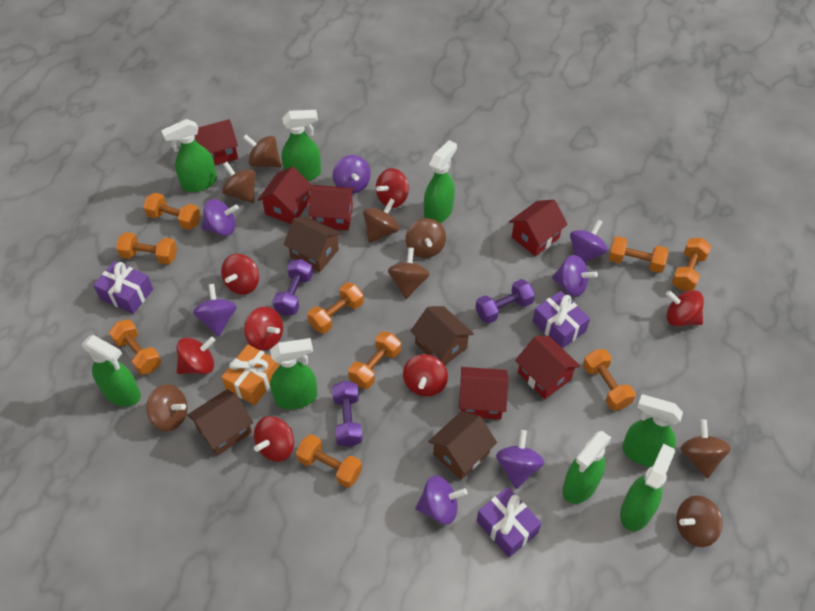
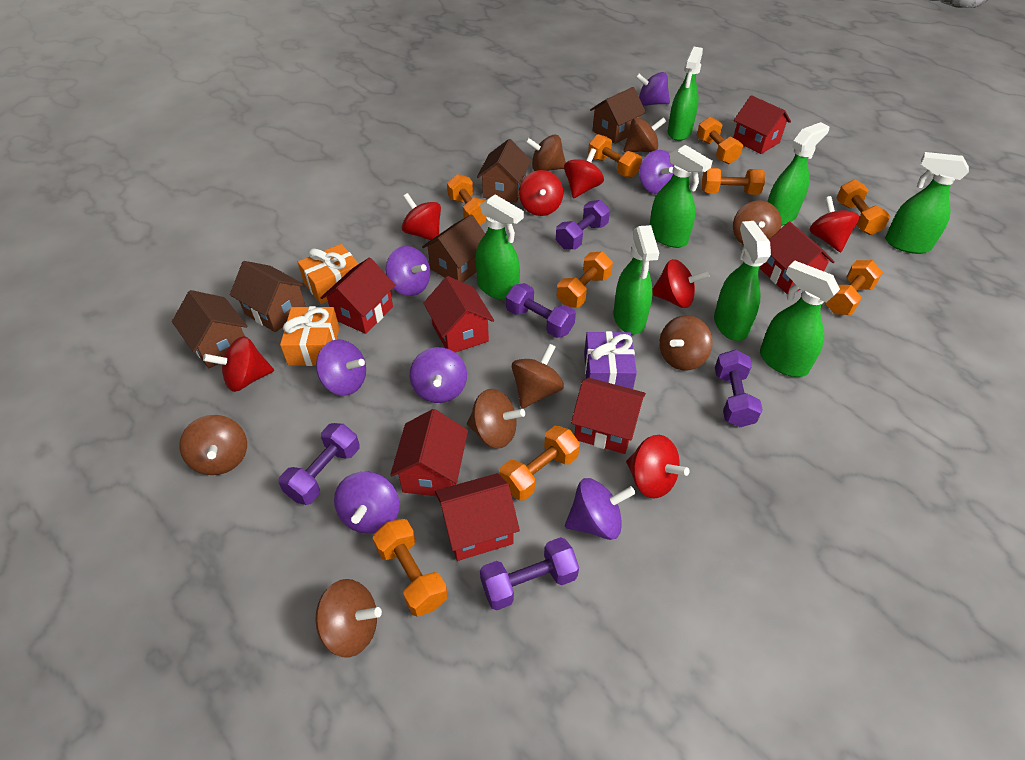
brown house: [187,389,253,456] [284,217,342,272] [410,306,474,365] [428,411,497,480] = 4 -> [172,290,248,369] [230,261,306,332] [422,215,485,282] [477,139,531,203] [590,87,646,144] = 5
orange gift: [222,344,279,405] = 1 -> [280,306,339,366] [298,244,359,304] = 2
purple dumbbell: [273,259,313,316] [332,381,363,447] [475,279,535,324] = 3 -> [279,423,359,505] [480,537,579,610] [506,283,576,338] [556,200,610,250] [715,349,763,427] = 5
purple gift: [93,261,153,314] [477,487,541,557] [533,291,590,348] = 3 -> [584,331,637,389] = 1
red house: [194,119,238,165] [258,167,312,224] [309,185,355,231] [459,367,509,420] [509,200,568,256] [515,336,580,399] = 6 -> [321,257,395,334] [390,409,468,496] [424,276,494,353] [435,473,520,561] [571,378,646,454] [733,95,791,154] [760,221,835,294] = 7

